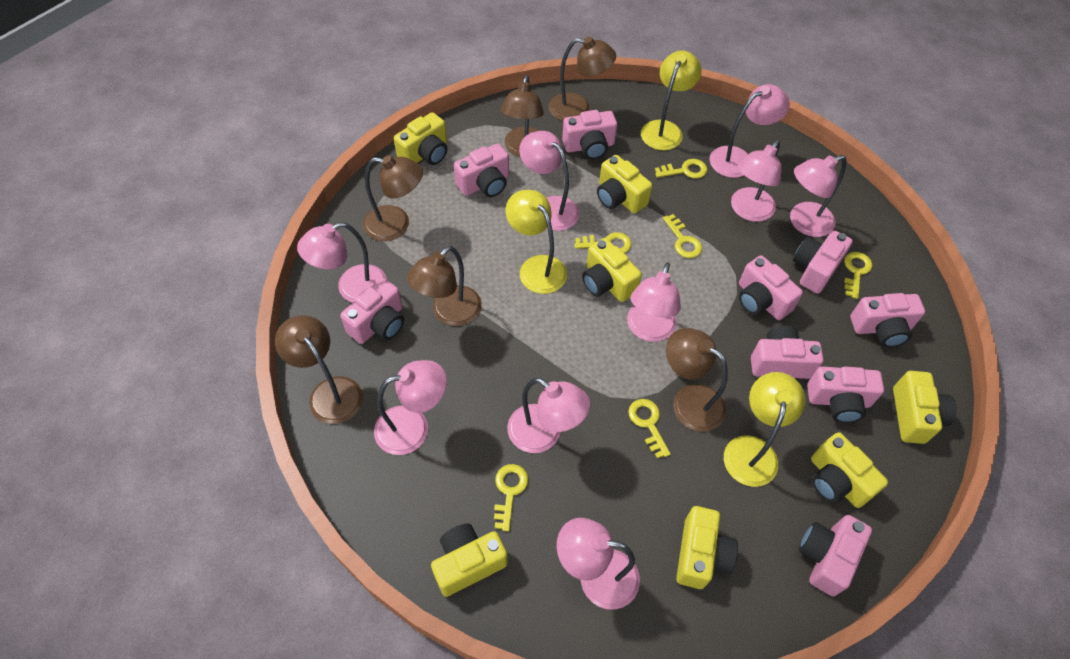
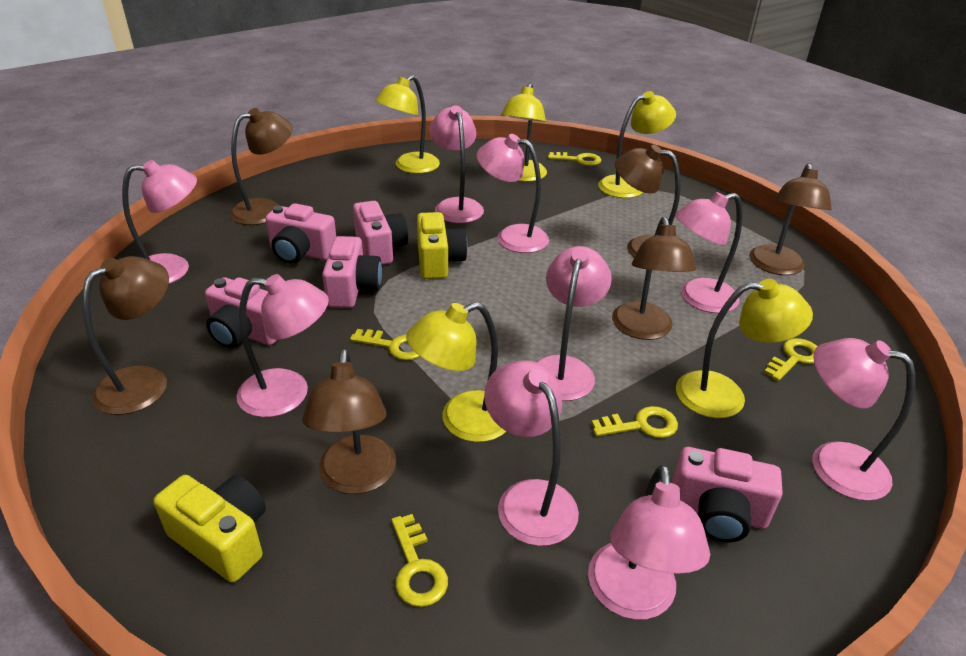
pink camera: [340,278,404,344] [454,144,509,197] [562,110,617,159] [739,255,803,320] [751,326,824,379] [793,230,853,294] [799,515,872,596] [807,366,884,423] [850,293,925,347] = 9 -> [205,277,277,348] [265,203,336,264] [322,236,382,308] [353,201,408,265] [672,447,783,542] = 5
yellow camera: [394,112,447,165] [431,523,508,597] [582,238,642,302] [597,155,652,213] [676,506,738,589] [811,432,888,508] [893,371,956,444] = 7 -> [153,475,266,583] [417,212,468,279] = 2
yellow key: [494,464,529,532] [574,232,632,253] [628,399,671,459] [655,159,707,179] [663,214,702,258] [844,252,872,299] = 6 -> [350,329,420,360] [391,514,448,607] [548,152,601,166] [592,406,678,438] [764,338,818,381] = 5
yellow lamp: [506,190,567,294] [641,51,702,150] [724,372,806,487] = 3 -> [375,75,440,174] [406,302,506,442] [501,83,547,182] [598,91,676,198] [676,279,813,418] = 5

